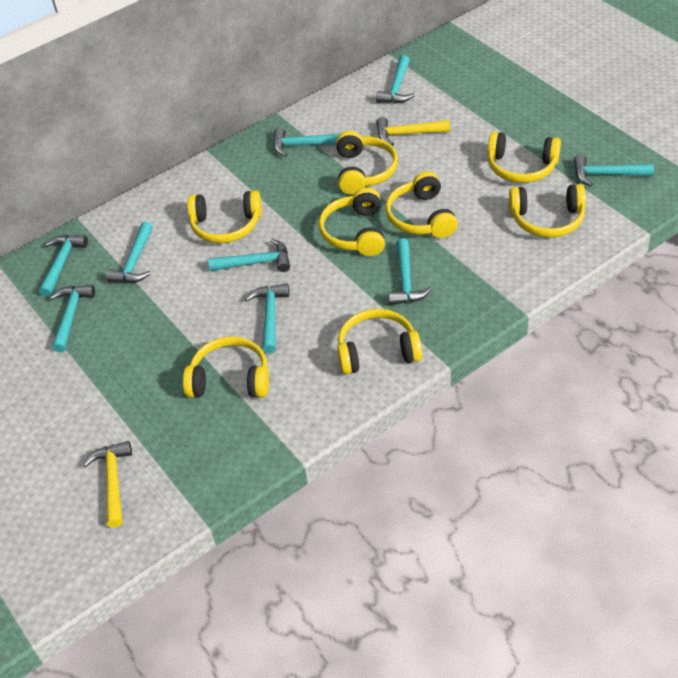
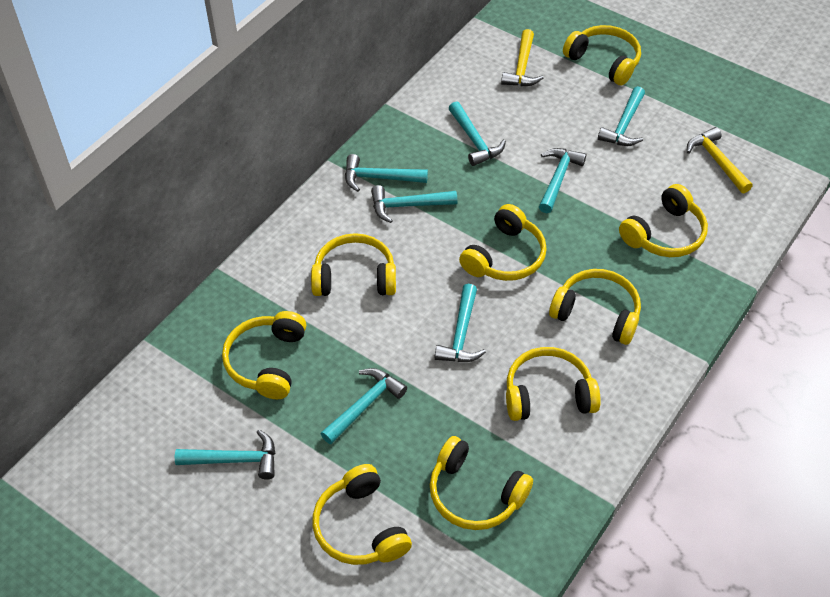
turquoise hammer: [39,235,88,297] [50,285,95,353] [106,222,153,283] [208,239,290,272] [245,284,289,354] [273,127,341,157] [376,55,415,104] [388,238,432,305] [574,155,654,187] = 9 -> [175,430,275,479] [321,368,407,444] [345,154,428,192] [371,185,457,223] [434,284,486,362] [448,101,506,166] [539,148,586,213] [598,86,645,146] = 8
yellow headphones: [183,336,269,398] [187,190,262,243] [319,188,385,256] [336,131,398,195] [337,309,422,374] [385,171,458,238] [487,132,561,183] [509,184,586,238] = 8 -> [222,311,306,399] [311,233,396,296] [312,464,412,565] [430,436,533,530] [459,204,547,281] [506,347,601,421] [549,269,641,345] [563,25,641,85] [619,184,708,257] = 9

